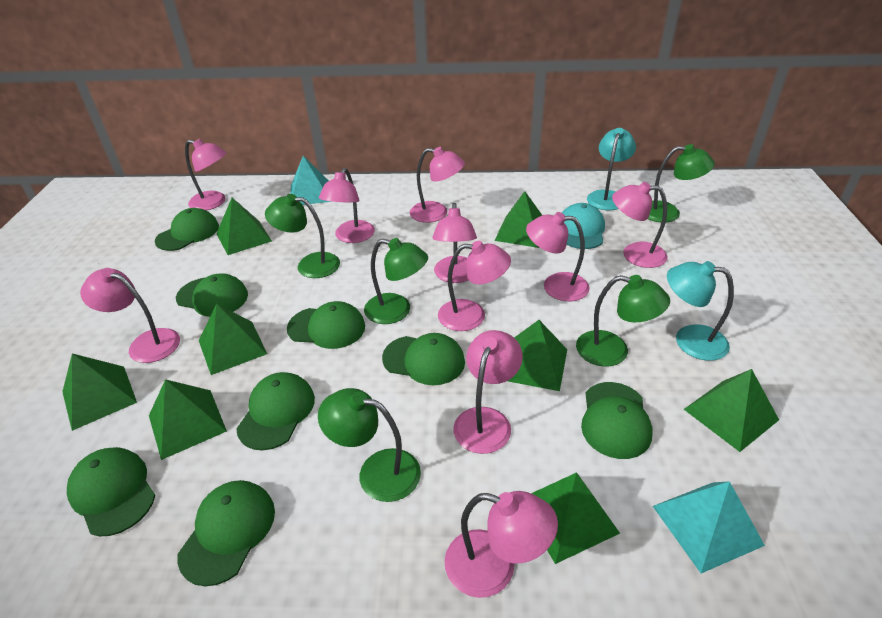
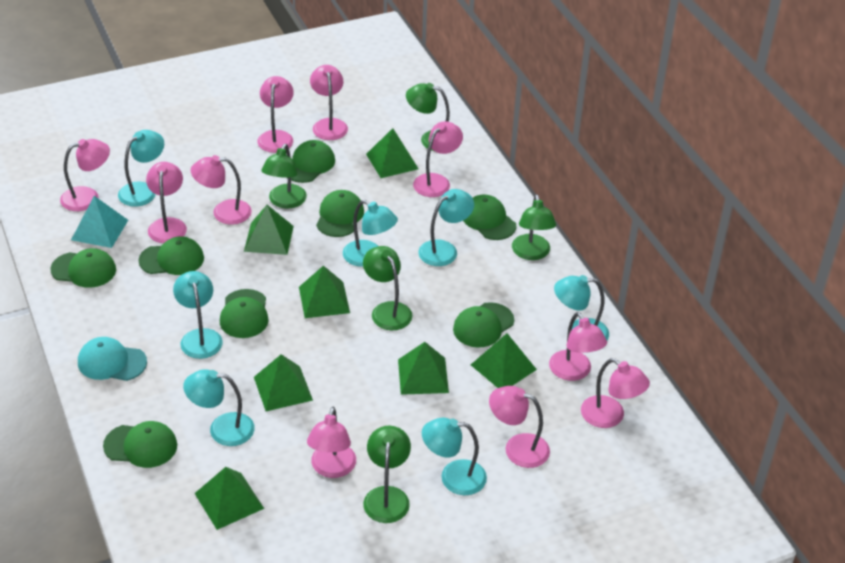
green pyramid: [62,353,137,431] [149,379,227,460] [199,304,267,375] [216,198,272,255] [494,191,542,248] [508,320,567,391] [531,473,620,564] [684,369,779,452] = 8 -> [194,467,264,530] [244,205,294,255] [254,354,313,411] [299,265,350,318] [366,128,419,178] [398,342,449,395] [471,333,537,388] = 7
turquoise lamp: [587,128,636,210] [667,261,734,361] = 2 -> [118,130,164,207] [173,271,223,359] [183,369,255,446] [343,200,398,267] [418,189,474,266] [422,418,487,495] [554,275,609,340] = 7
turquoise pyramid: [290,156,332,205] [653,481,765,573] = 2 -> [71,196,128,248] = 1

